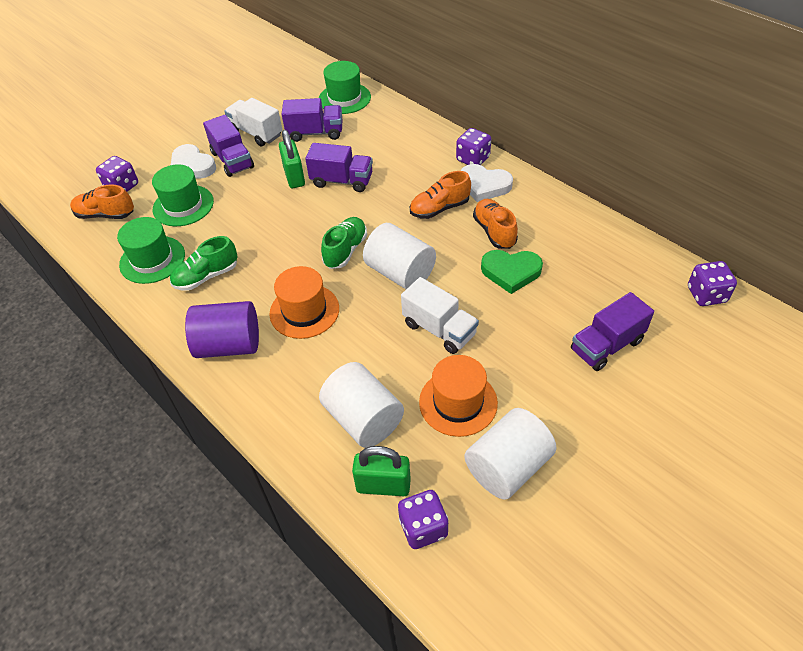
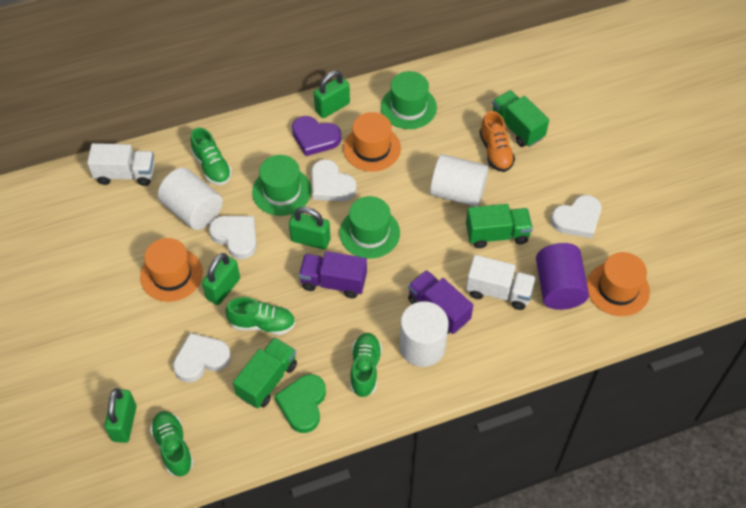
green padlock: [279,130,305,188] [352,446,411,496] = 2 -> [104,388,137,443] [202,253,240,305] [289,207,330,250] [314,71,350,118] = 4
green shoe: [170,236,238,291] [321,217,367,269] = 2 -> [150,411,194,476] [190,127,232,185] [225,297,295,335] [350,333,382,397] = 4
green truck: none = 0 -> [233,337,297,408] [466,204,533,248] [492,90,549,147] = 3
orange hat: [269,266,339,339] [419,355,498,437] = 2 -> [140,238,203,302] [343,112,401,172] [587,252,650,316] = 3
orange shoe: [70,185,134,219] [410,171,471,219] [473,199,518,249] = 3 -> [479,111,515,172] = 1
purple dice: [96,156,138,192] [398,490,448,549] [456,128,491,165] [688,261,737,306] = 4 -> none = 0
purple heart: none = 0 -> [292,116,341,156] = 1
purple truck: [203,115,254,177] [282,98,342,142] [305,143,373,192] [571,292,654,371] = 4 -> [299,251,367,298] [408,270,473,334] = 2
white heart: [171,144,216,178] [460,164,513,202] = 2 -> [173,333,231,383] [209,216,257,259] [311,159,357,202] [551,195,601,238] = 4

